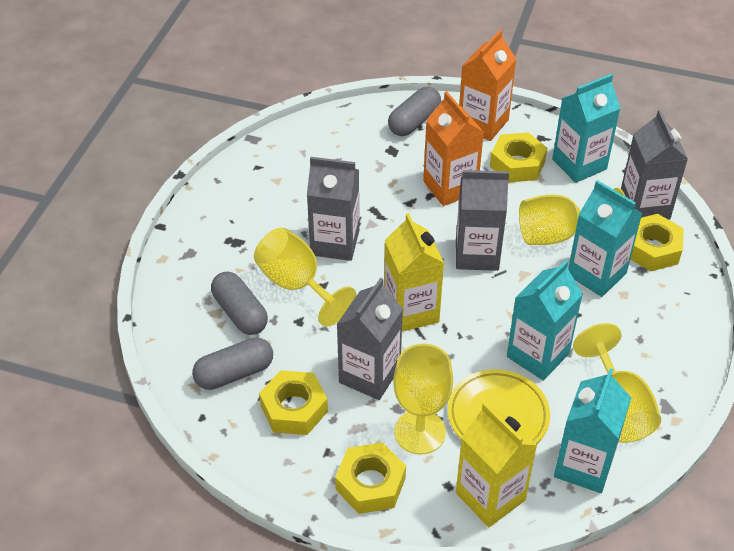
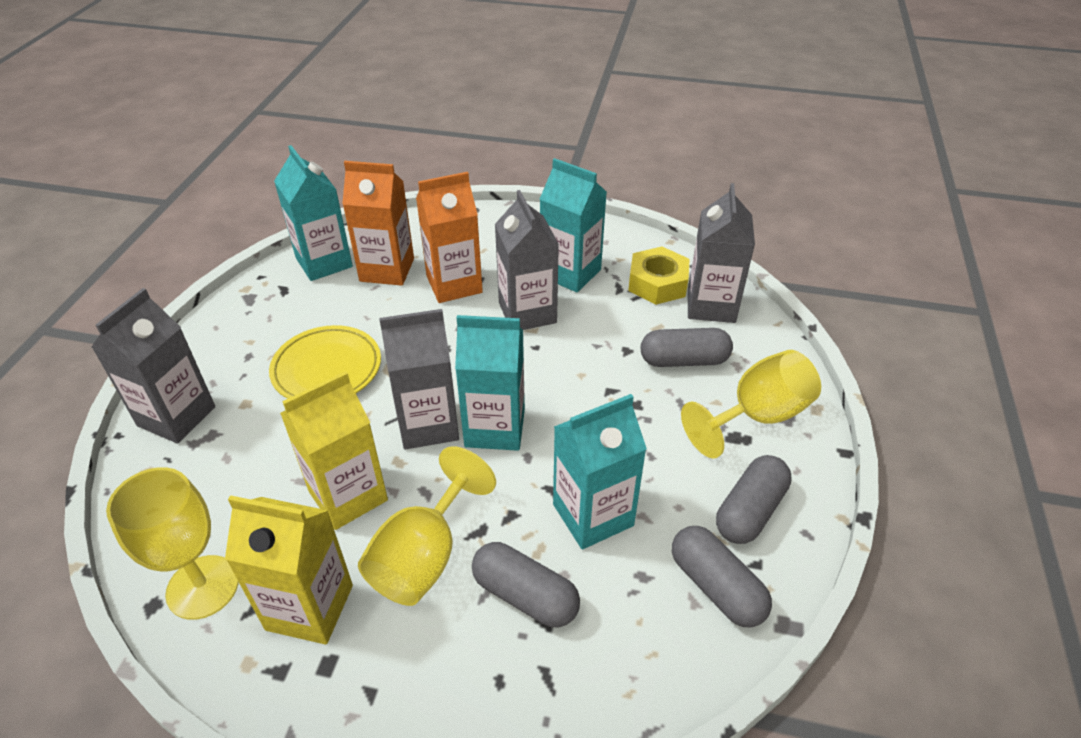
grey capsule: [192,337,273,390] [211,272,268,335] [388,87,441,136] = 3 -> [472,542,580,628] [641,328,733,367] [672,526,772,627] [716,455,792,544] = 4
yellow goblet: [254,228,356,327] [393,344,453,455] [519,188,626,245] [573,323,661,443] = 4 -> [106,467,239,620] [358,446,496,606] [681,350,821,459] = 3
yellow nut: [259,370,328,435] [335,442,406,514] [490,132,547,183] [631,214,684,271] = 4 -> [628,247,690,305] = 1

